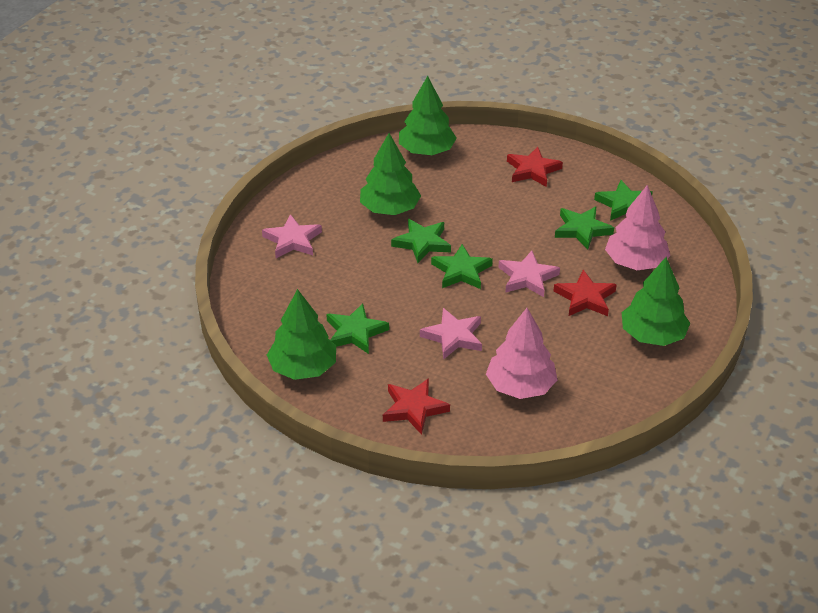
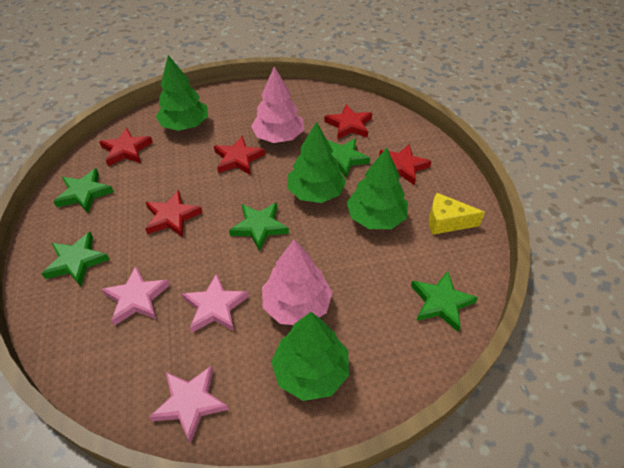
red star: [383,378,450,435] [507,147,563,187] [553,270,617,316] = 3 -> [99,128,153,166] [145,190,202,237] [214,136,265,175] [324,104,372,140] [379,144,432,185] = 5
yellow cheese: none = 0 -> [429,193,485,235] = 1

